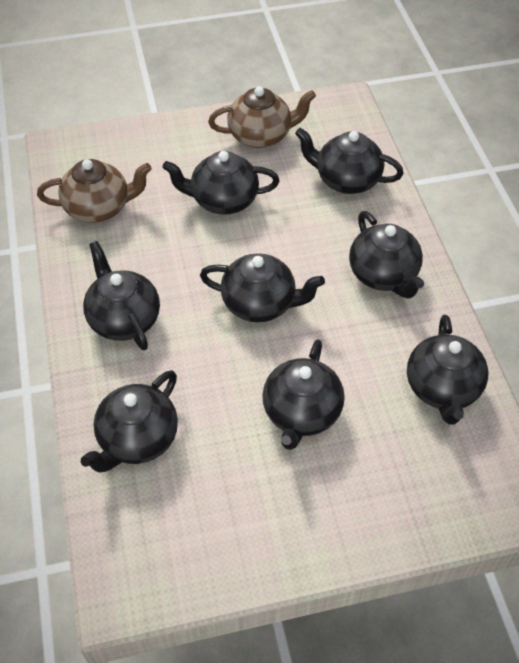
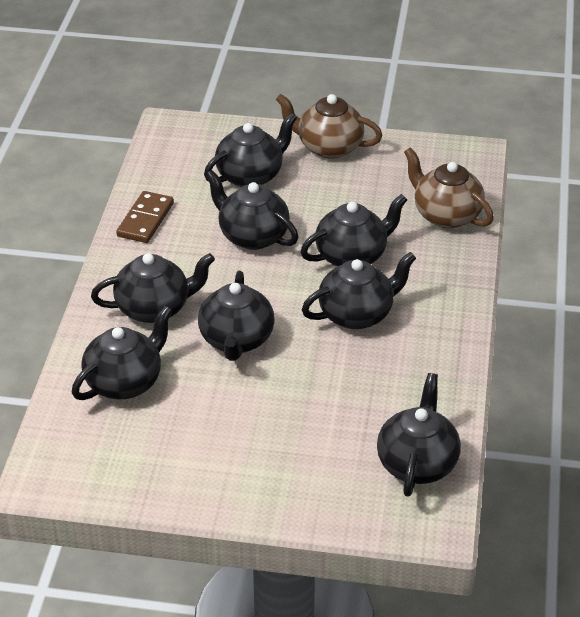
brown domino: none = 0 -> [116,191,174,243] = 1

